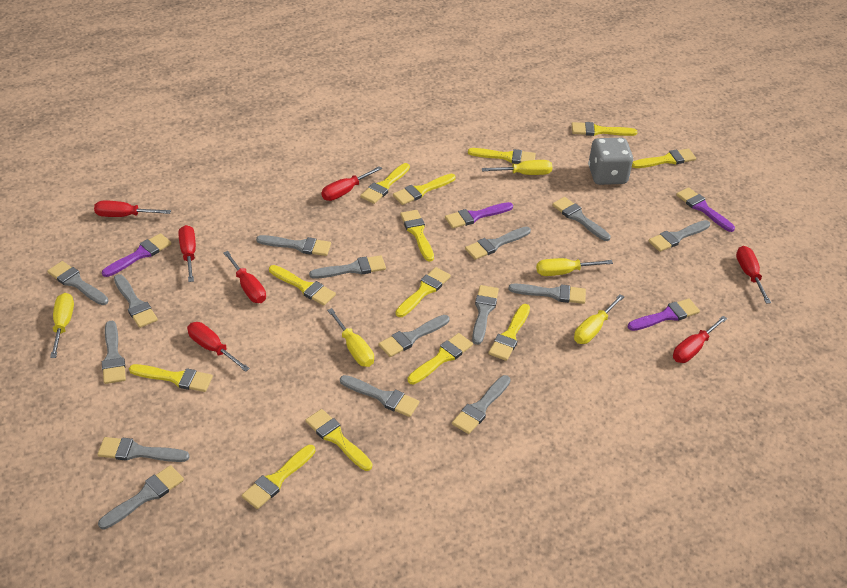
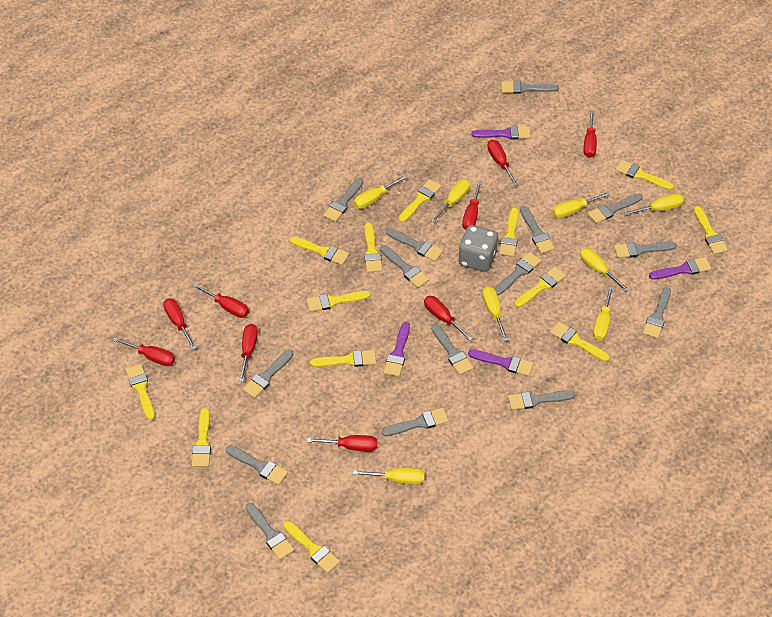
red screwdriver: [94,201,171,217] [179,225,196,282] [187,322,250,372] [223,251,266,303] [322,166,382,201] [673,316,727,363] [736,246,771,304] = 7 -> [113,337,175,366] [163,298,196,350] [193,283,249,318] [239,324,258,382] [307,435,377,452] [424,296,473,341] [462,181,482,230] [487,140,518,186] [584,111,597,158] = 9
yellow screwdriver: [50,293,74,358] [327,308,374,367] [482,160,552,175] [536,258,613,276] [574,294,624,344] = 5 -> [353,468,425,484] [354,175,407,209] [431,179,470,222] [482,286,508,341] [552,192,610,218] [580,248,629,292] [593,286,613,341] [624,193,684,216] = 8

